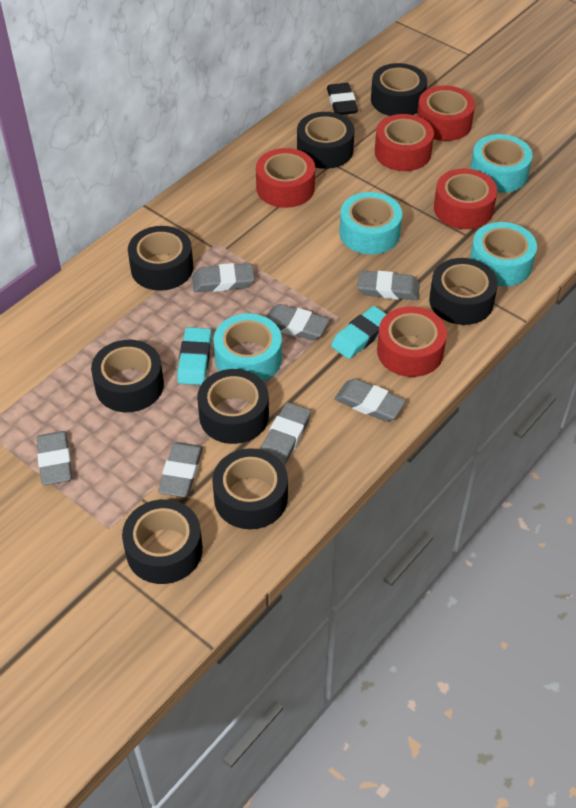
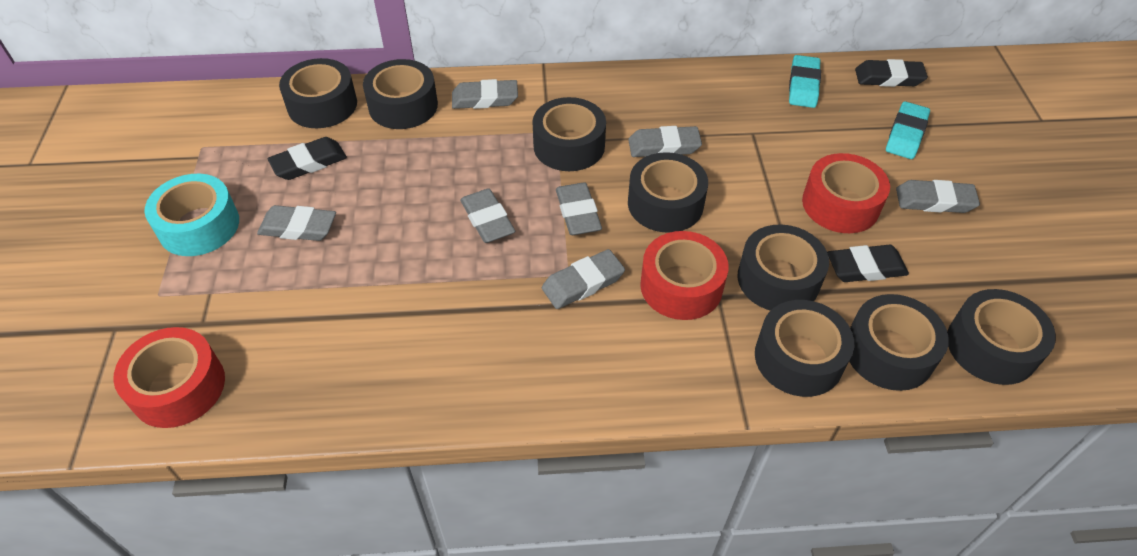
black eraser: [327,83,358,115] = 1 -> [267,137,347,180] [827,245,909,282] [855,59,928,87] = 3
red tape: [256,148,315,208] [375,114,434,171] [377,307,447,377] [417,86,475,141] [434,168,497,229] = 5 -> [113,327,225,428] [640,231,729,320] [802,153,890,233] = 3
turquoise tape: [213,313,282,381] [339,192,402,254] [470,134,532,193] [470,222,537,286] = 4 -> [144,174,239,256] = 1

